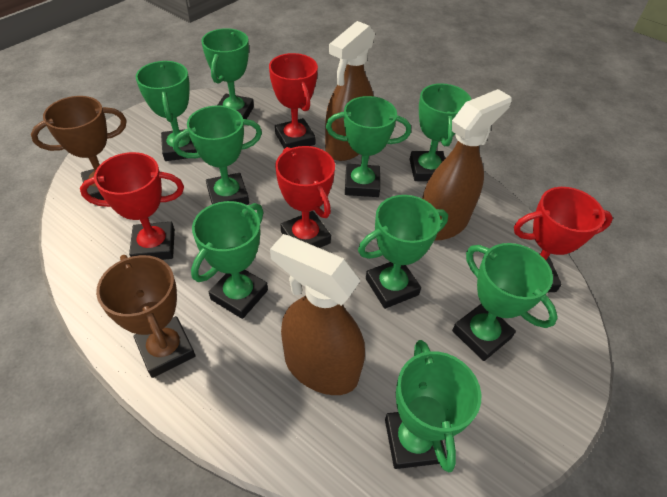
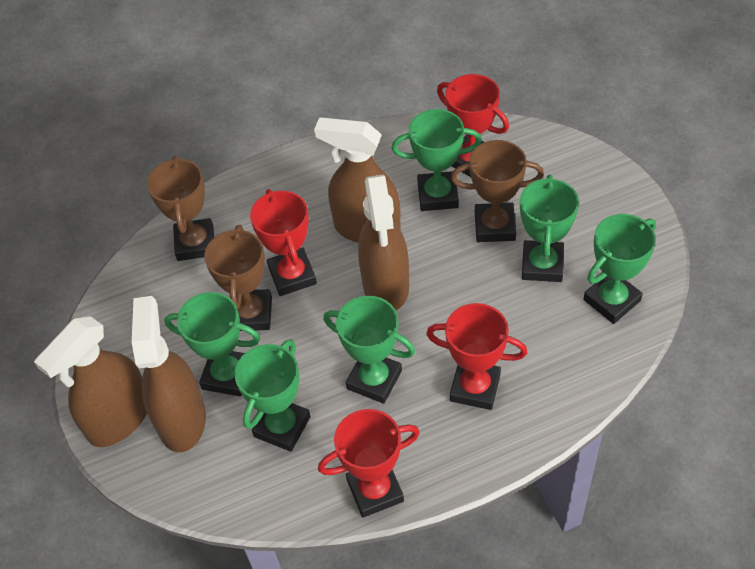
brown spray bottle: [270,234,365,395] [325,21,375,161] [422,89,512,241] = 3 -> [34,316,147,447] [132,296,206,452] [314,117,401,243] [358,174,409,310] = 4
brown trophy: [31,96,127,200] [96,255,195,378] = 2 -> [147,156,214,261] [204,225,272,331] [451,140,544,242] = 3
green trophy: [136,61,197,161] [173,105,262,205] [191,201,268,319] [201,28,254,119] [326,96,411,197] [358,195,448,309] [385,340,481,472] [409,83,471,181] [452,243,558,361] = 9 -> [164,292,260,396] [235,339,311,452] [323,296,415,404] [392,109,482,211] [520,175,579,282] [583,214,656,324] = 6

